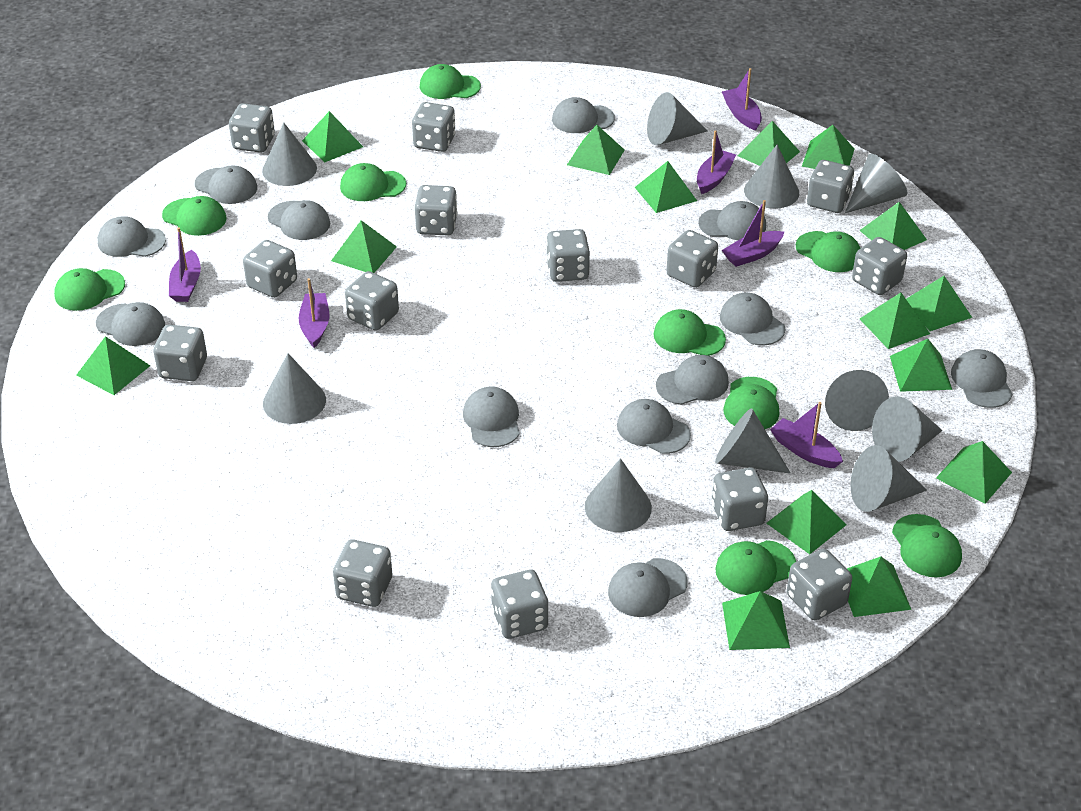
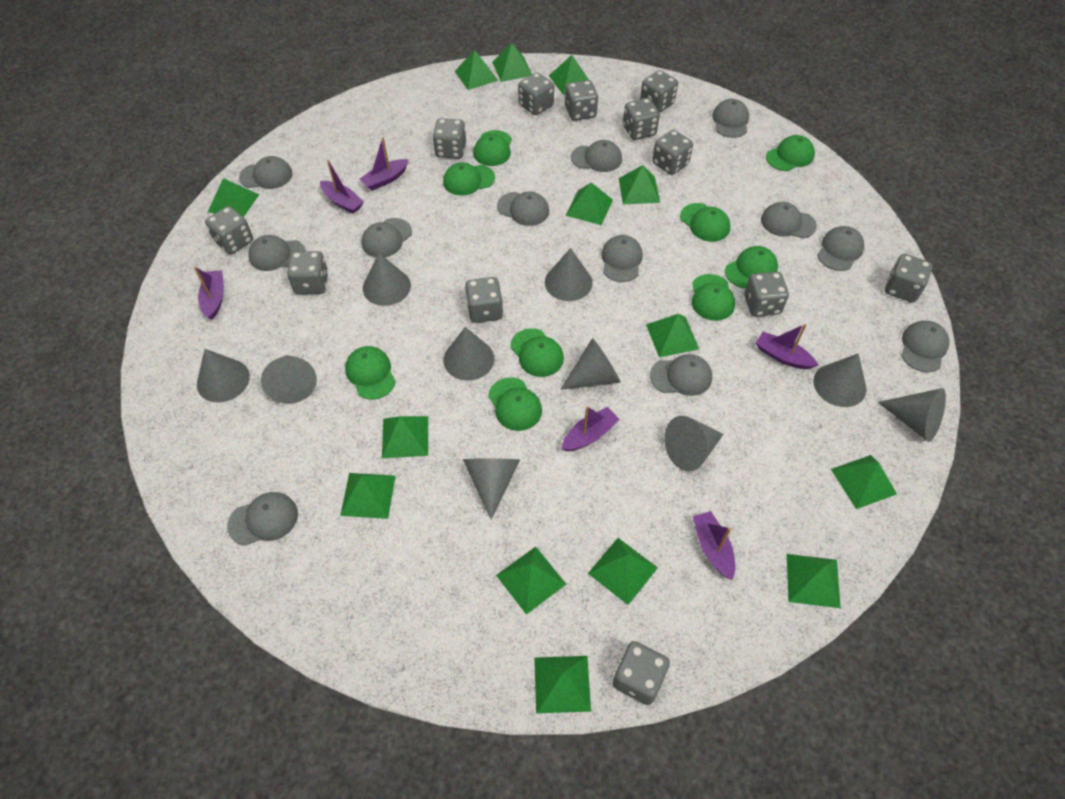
green pyramid: [76,336,150,395] [302,111,363,162] [331,220,397,273] [567,125,625,175] [635,161,697,213] [722,591,790,650] [738,121,800,166] [766,490,846,554] [802,125,854,169] [847,557,911,617] [859,202,927,250] [860,293,930,349] [890,339,952,392] [906,276,972,331] [936,441,1012,504] = 15 -> [208,178,259,217] [340,473,396,519] [382,416,428,458] [455,50,498,90] [492,43,532,82] [496,547,566,615] [534,656,591,713] [549,55,589,95] [565,182,613,225] [588,538,658,605] [619,165,660,204] [646,314,699,357] [787,554,841,608] [831,455,897,509] = 14
grey dice: [153,325,207,381] [229,103,275,153] [243,240,297,298] [333,539,392,607] [345,271,399,331] [412,102,455,152] [415,185,457,235] [491,569,548,639] [546,229,590,282] [666,230,718,288] [712,467,768,531] [787,549,852,620] [807,160,854,213] [852,237,907,295] = 14 -> [205,206,253,254] [287,251,328,294] [433,118,466,159] [465,277,503,323] [518,73,554,115] [565,80,598,121] [613,641,670,705] [623,98,660,140] [640,70,678,113] [652,130,693,175] [744,272,789,317] [885,254,933,302] = 12

